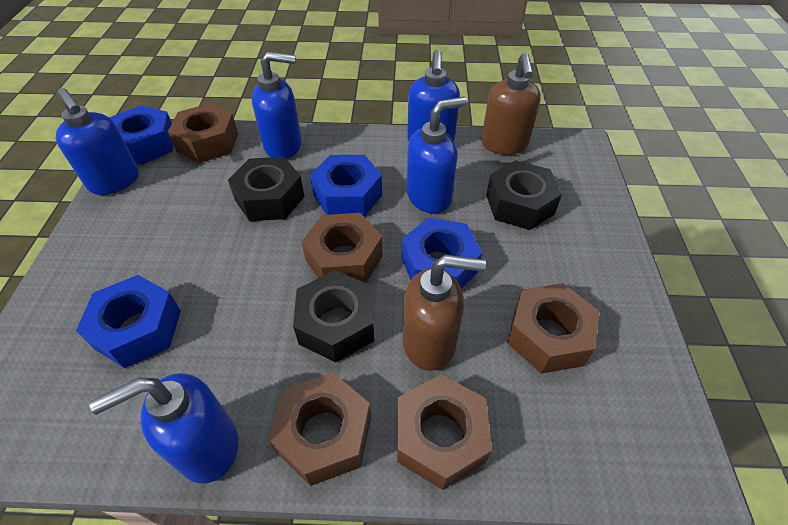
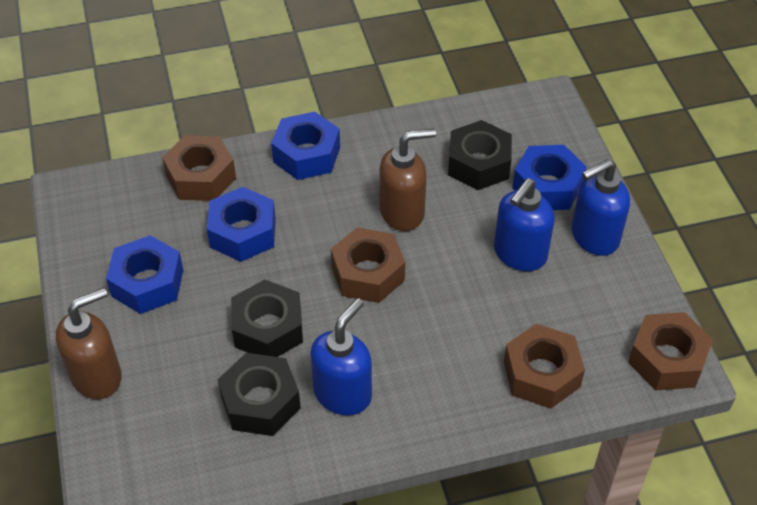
blue soap dispenser: [55,88,139,195] [89,373,238,484] [252,52,302,159] [407,50,460,141] [407,97,467,213] = 5 -> [310,298,372,415] [494,178,555,271] [571,159,630,256] = 3
brown nut: [168,103,238,163] [268,372,371,486] [301,213,383,283] [397,374,492,490] [507,283,600,373] = 5 -> [162,135,236,201] [331,227,405,303] [504,324,585,409] [628,312,713,391] = 4

